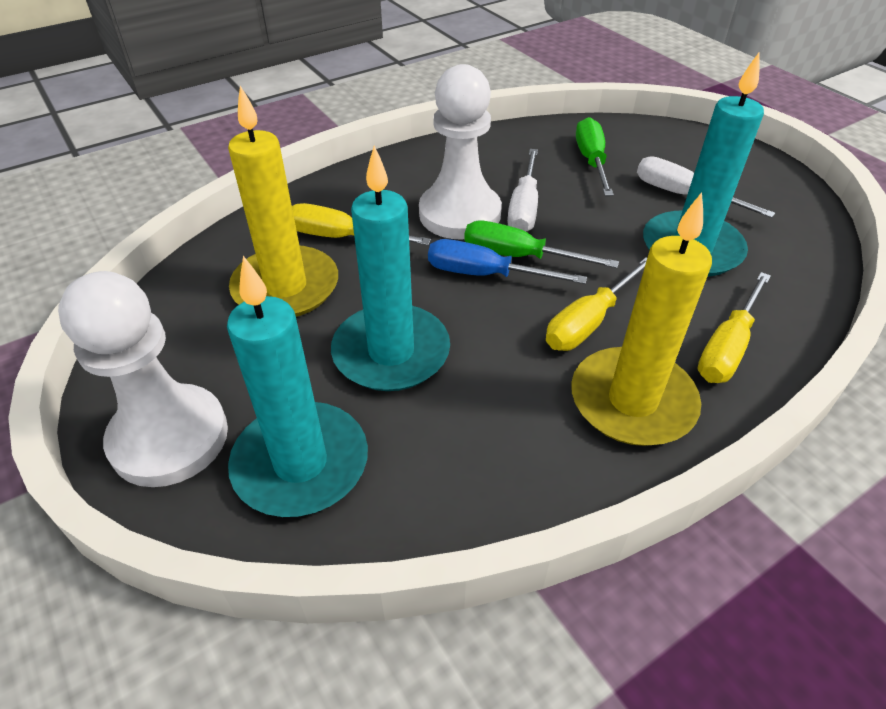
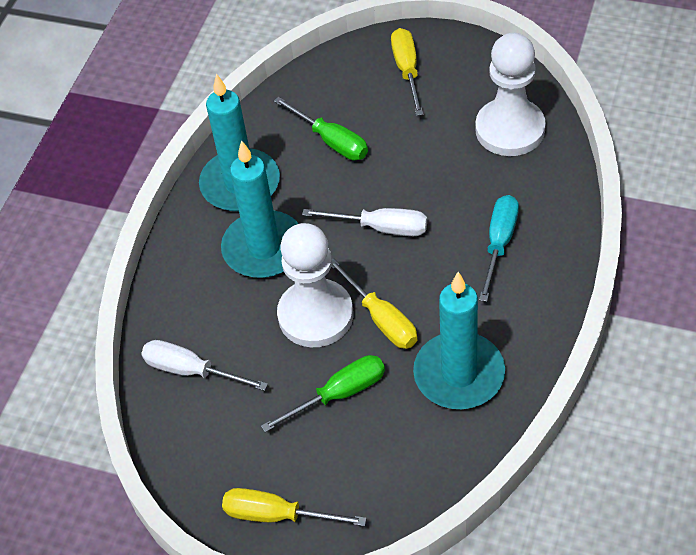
blue screwdriver: [428,239,587,284] = 1 -> none = 0
turquoise screwdriver: none = 0 -> [479,195,519,302] = 1
yellow candle: [228,86,338,317] [571,192,712,446] = 2 -> none = 0

